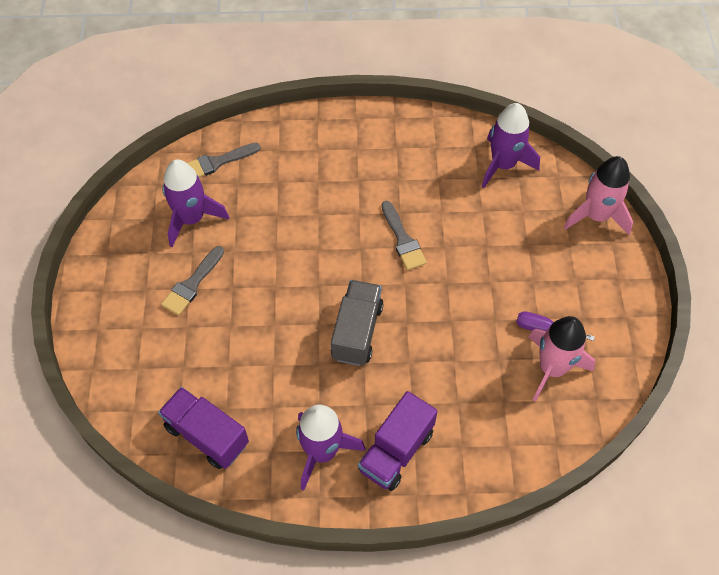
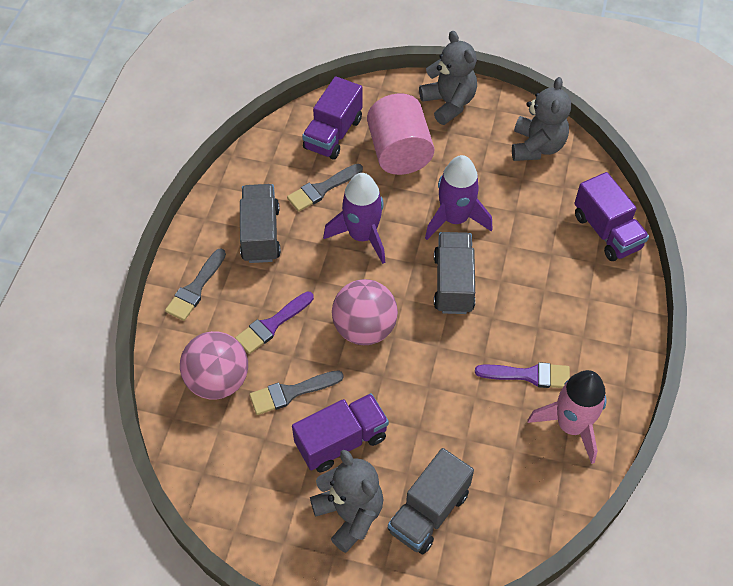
grey teddy bear: none = 0 -> [310,450,383,553] [419,31,477,125] [512,77,571,161] = 3
grey truck: [331,280,384,366] = 1 -> [240,184,281,263] [388,448,474,554] [434,232,475,314] = 3
pink ball: none = 0 -> [180,331,248,400] [332,279,398,345] = 2
pink cylinder: none = 0 -> [367,94,434,175] = 1
pink rocket: [529,316,595,402] [564,156,633,235] = 2 -> [527,370,607,464] = 1
purple brush: none = 0 -> [235,291,314,354] [475,362,570,388] = 2
purple rocket: [163,159,229,247] [296,405,365,490] [482,103,540,188] = 3 -> [323,173,385,264] [425,155,492,240] = 2
purple screwdriver: [516,311,595,341] = 1 -> none = 0
purple truck: [158,387,249,469] [358,391,438,491] = 2 -> [292,393,389,473] [302,76,363,160] [574,172,649,261] = 3

